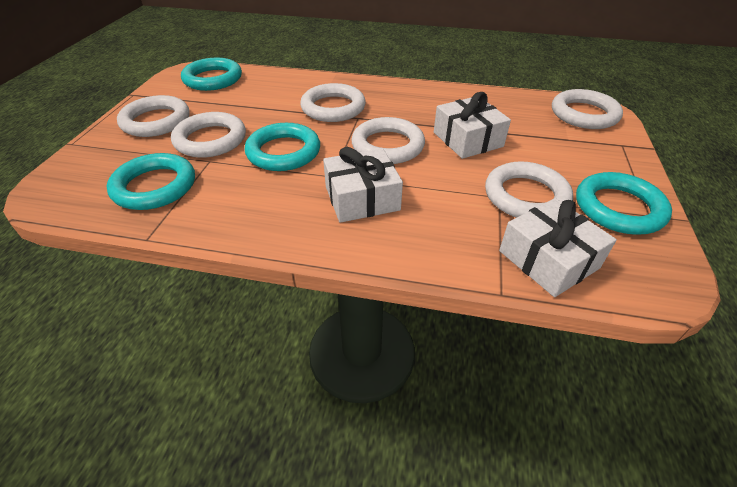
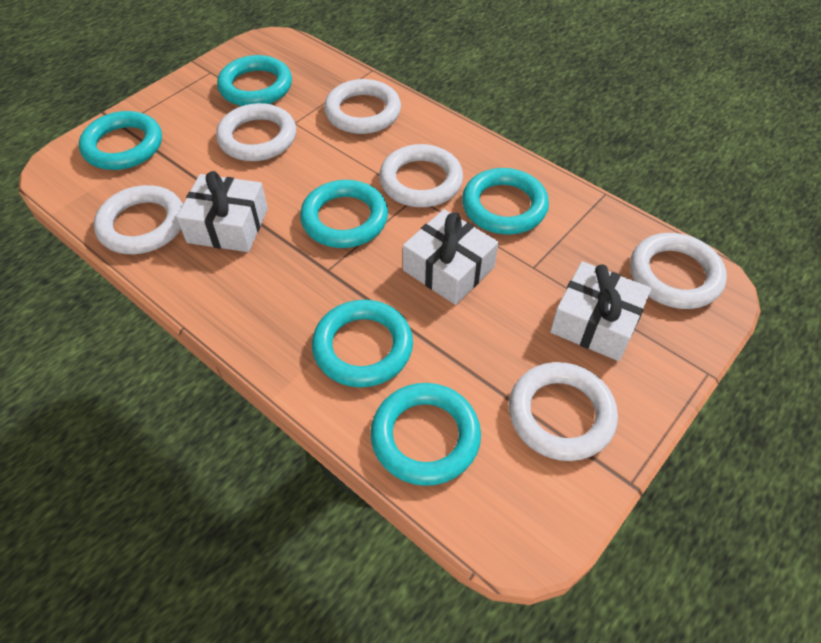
turquoise ring: [107,153,195,210] [181,58,242,91] [245,123,320,171] [576,172,672,235] = 4 -> [79,111,162,170] [217,55,292,106] [300,180,388,248] [312,300,413,387] [371,383,481,486] [462,168,549,234] = 6

